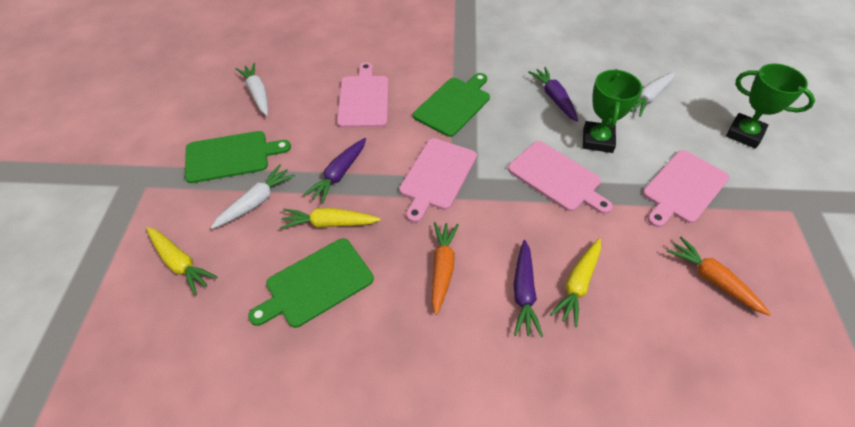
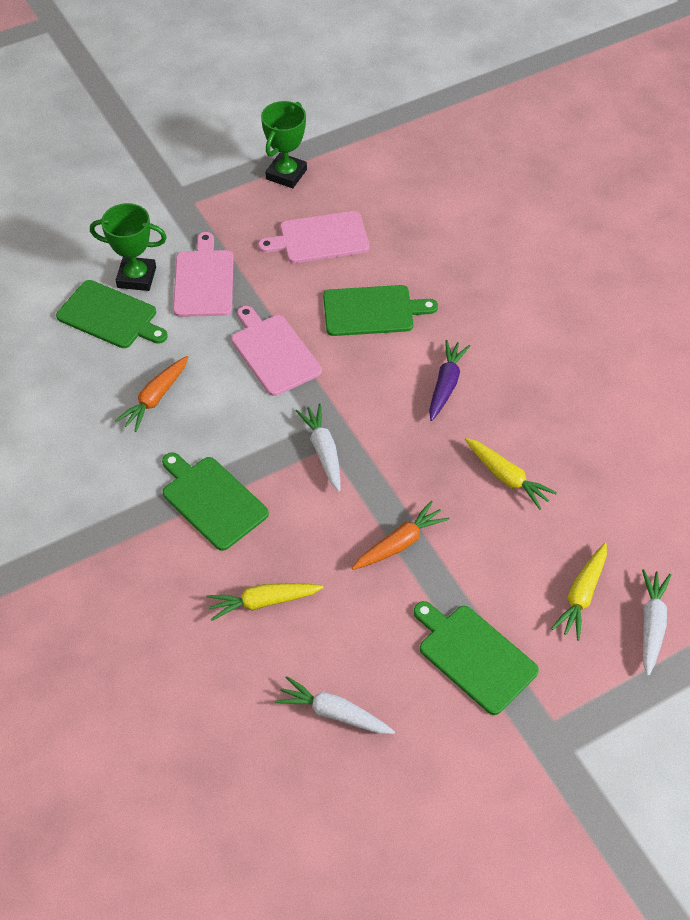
green cutting board: [185,131,291,183] [248,238,374,328] [413,73,490,137] = 3 -> [56,280,168,348] [162,452,269,551] [323,285,438,336] [414,601,539,715] = 4
pink cutting board: [337,62,389,128] [399,138,477,223] [508,141,612,214] [643,150,729,227] = 4 -> [173,232,233,317] [231,306,322,396] [258,211,369,263] = 3
purple carrot: [303,138,366,204] [514,240,543,337] [528,67,578,122] = 3 -> [429,340,470,421] = 1

